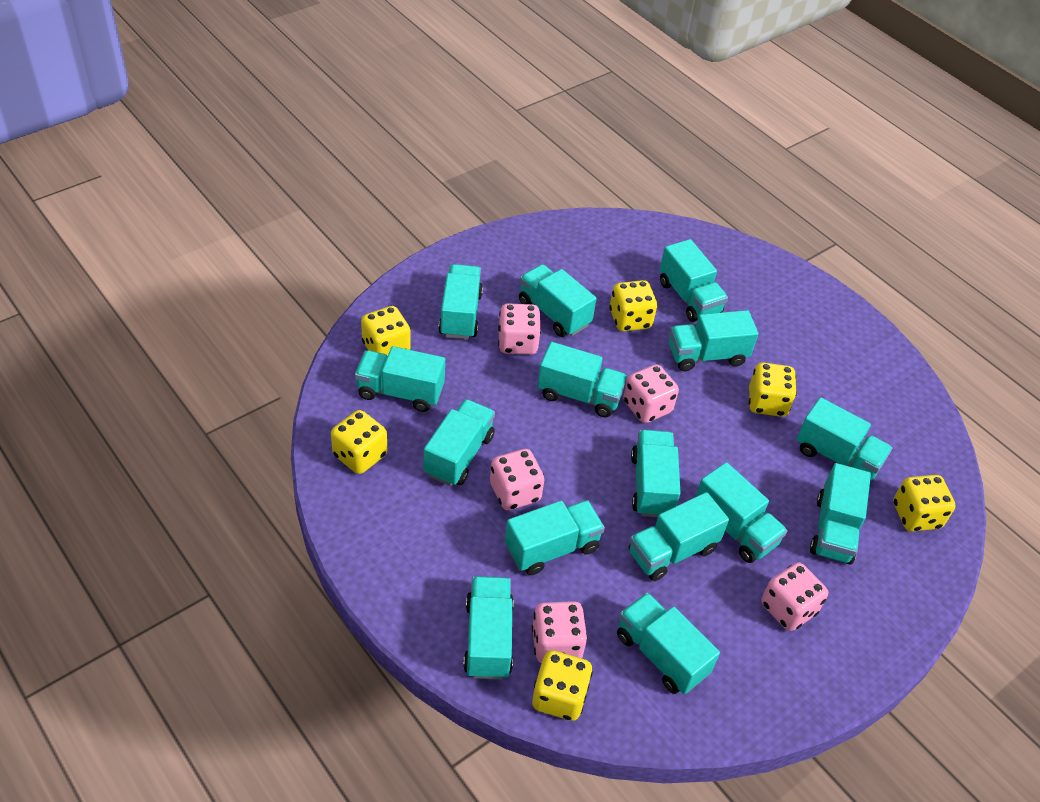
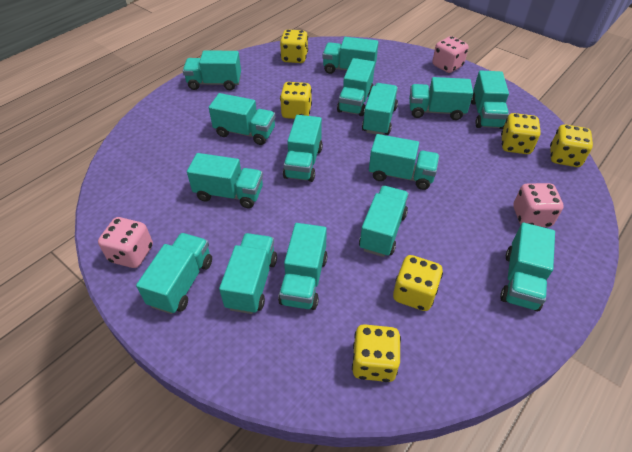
pink dice: [490,449,544,510] [498,303,541,355] [532,601,588,663] [623,364,679,423] [761,562,828,631] = 5 -> [98,217,153,268] [432,36,468,73] [513,183,564,227] = 3

